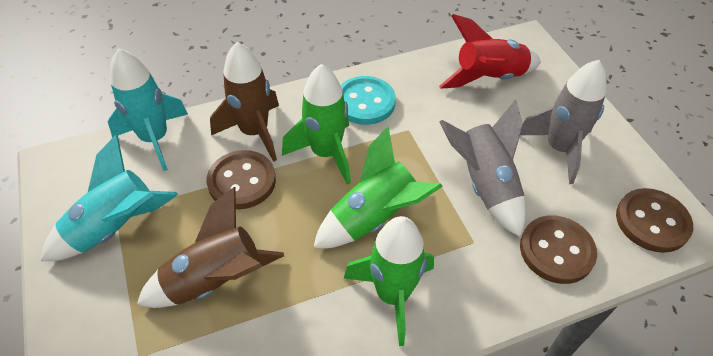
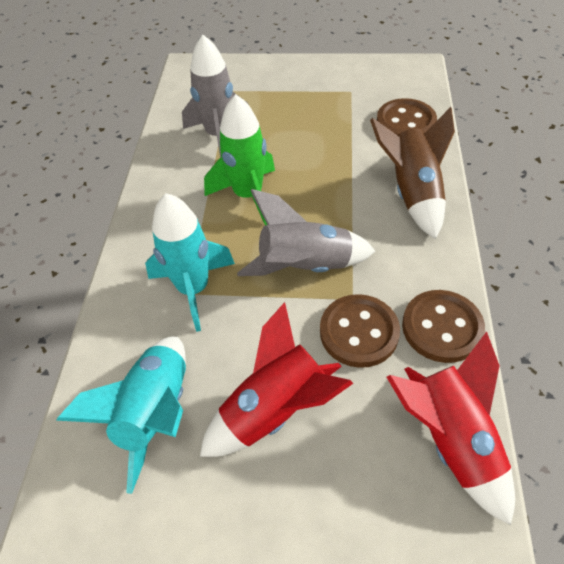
brown rocket: [137,187,284,308] [210,42,279,162] = 2 -> [370,107,455,239] = 1
green rocket: [282,64,351,185] [313,126,443,248] [344,216,434,346] = 3 -> [204,94,275,225] = 1
red rocket: [439,14,541,89] = 1 -> [200,302,354,457] [387,331,515,525] = 2
turquoise button: [341,76,396,125] = 1 -> none = 0

